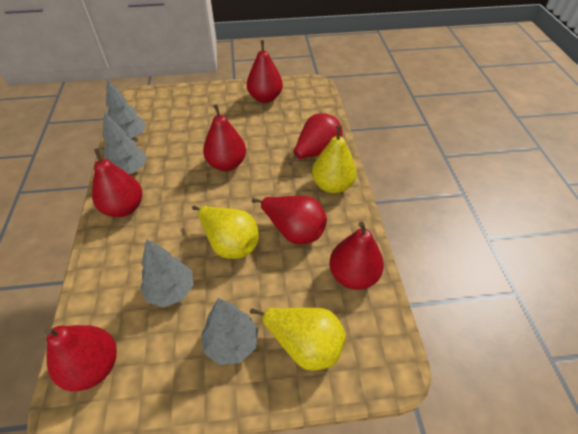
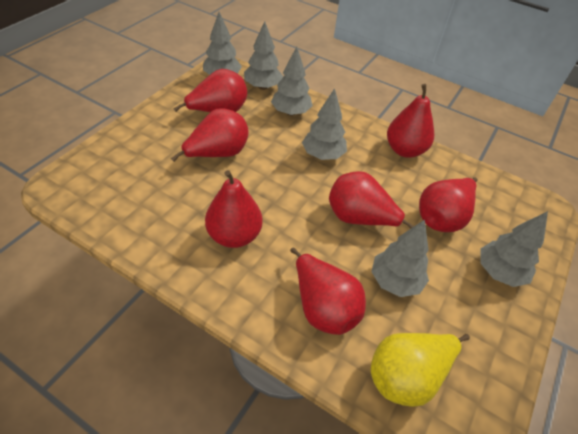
grey tree: [103,112,147,174] [106,79,146,139] [140,239,194,307] [201,298,258,365] = 4 -> [203,12,242,75] [244,21,283,90] [271,46,313,116] [302,88,347,160] [371,220,429,297] [480,211,548,287] = 6
yellow pear: [192,206,259,259] [250,308,346,371] [312,125,357,193] = 3 -> [371,333,470,407] = 1

